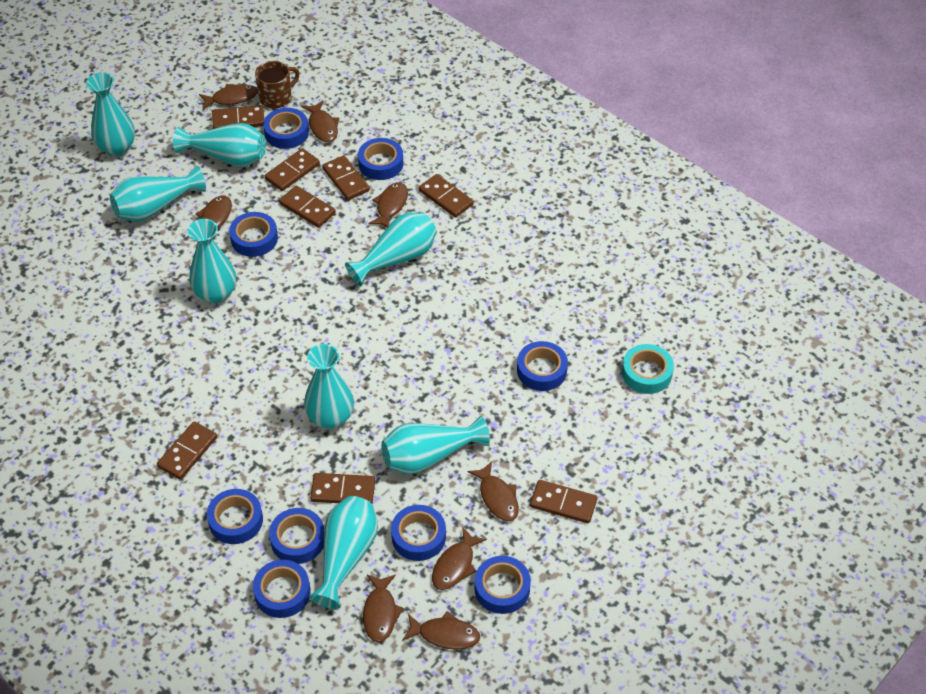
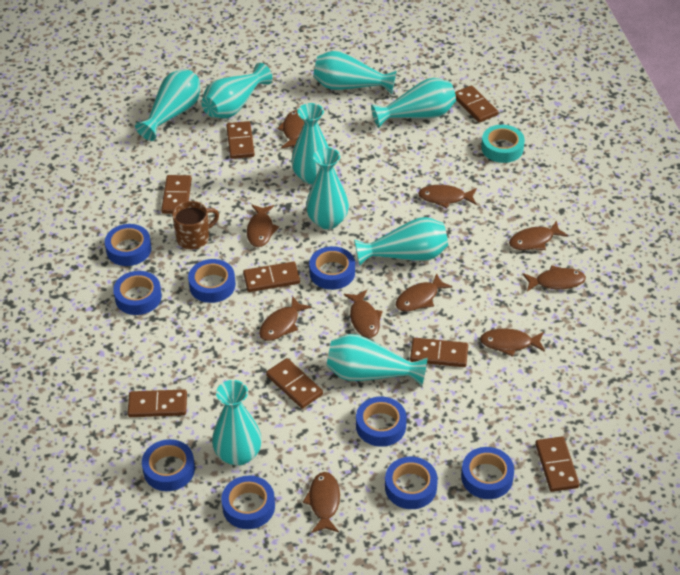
brown fish: [190,196,232,239] [199,84,258,110] [302,101,339,142] [363,575,404,642] [368,182,408,227] [402,611,480,650] [432,527,487,590] [468,461,519,521] = 8 -> [247,205,279,247] [259,296,312,341] [277,110,305,148] [302,472,340,533] [344,290,383,338] [396,273,453,311] [418,185,477,208] [480,328,545,357] [509,220,568,250] [522,265,586,292] = 10
turquoise vase: [86,72,135,156] [110,166,206,222] [173,123,266,167] [188,219,236,303] [304,344,354,429] [309,496,378,609] [345,213,437,286] [381,416,490,474] = 8 -> [135,69,200,141] [201,63,273,119] [212,380,262,466] [291,103,329,184] [306,147,349,229] [313,51,397,94] [326,334,428,386] [354,217,448,265] [371,78,456,128] = 9

